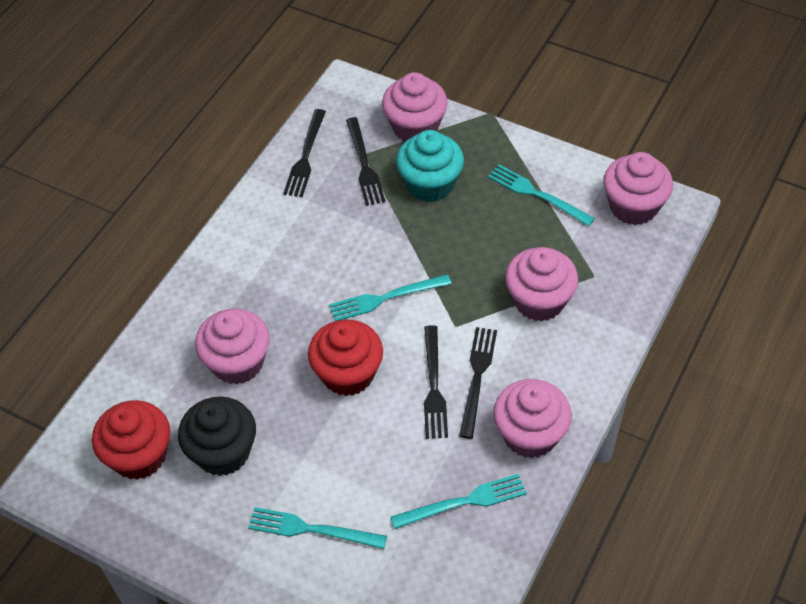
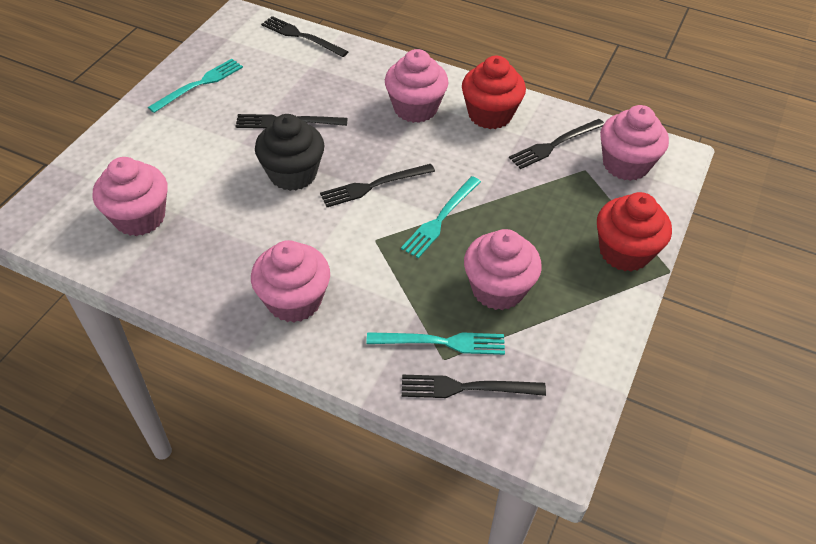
black fork: [283,109,326,197] [346,117,385,206] [424,325,448,439] [459,327,497,439] = 4 -> [235,114,347,128] [261,16,349,57] [320,164,435,207] [402,375,546,398] [509,119,604,169] = 5
turquoise cupcake: [396,130,464,202] = 1 -> none = 0
turquoise fork: [248,507,387,549] [329,274,452,321] [391,474,527,529] [488,164,595,226] = 4 -> [148,59,243,113] [366,332,505,355] [401,176,481,258] = 3

